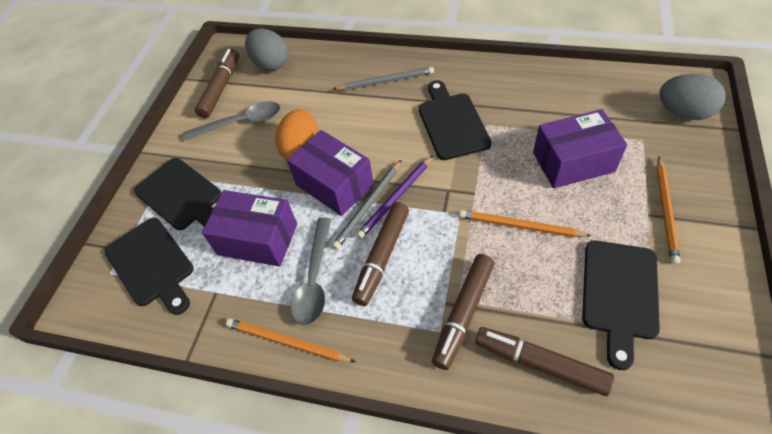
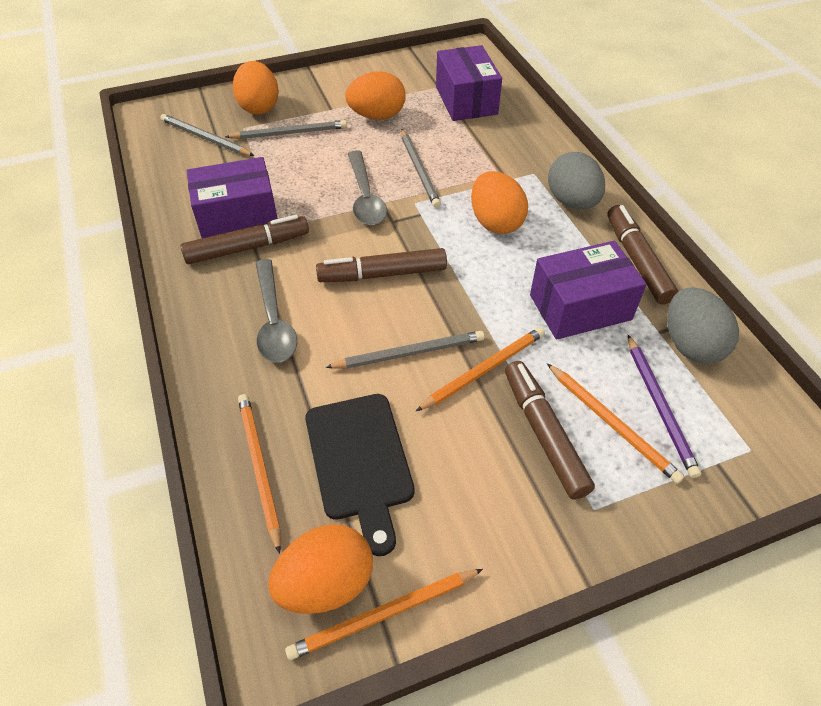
black cutting board: [105,217,194,315] [134,158,222,230] [419,80,492,160] [582,240,660,370] = 4 -> [305,394,415,556] = 1
grey pencil: [332,160,401,250] [334,67,434,90] = 2 -> [160,114,254,156] [225,120,347,139] [326,331,484,369] [401,129,441,208] = 4
orange egg: [275,109,319,160] = 1 -> [233,61,279,114] [268,524,373,614] [345,71,406,120] [471,171,528,234] = 4
orange pencil: [226,318,356,362] [459,210,591,237] [656,156,680,264] = 3 -> [238,394,281,554] [285,569,483,660] [416,327,545,411] [547,363,684,484] = 4

